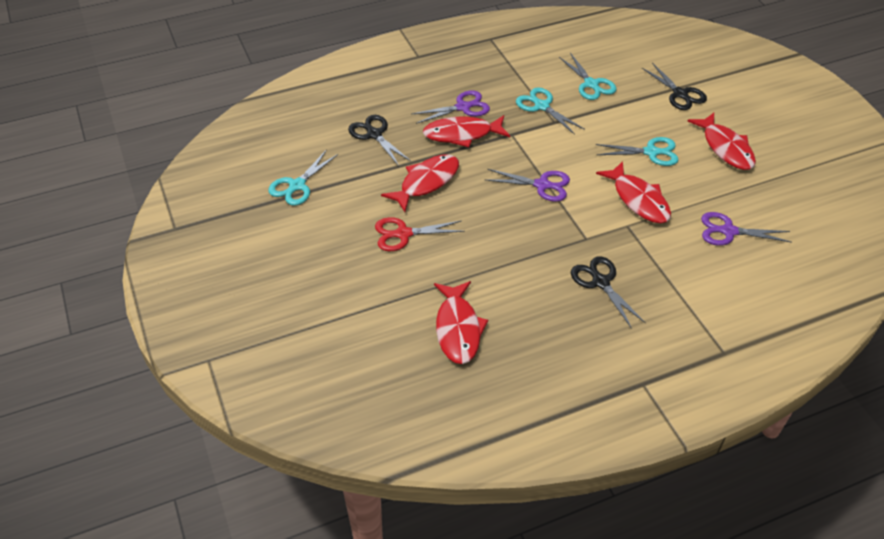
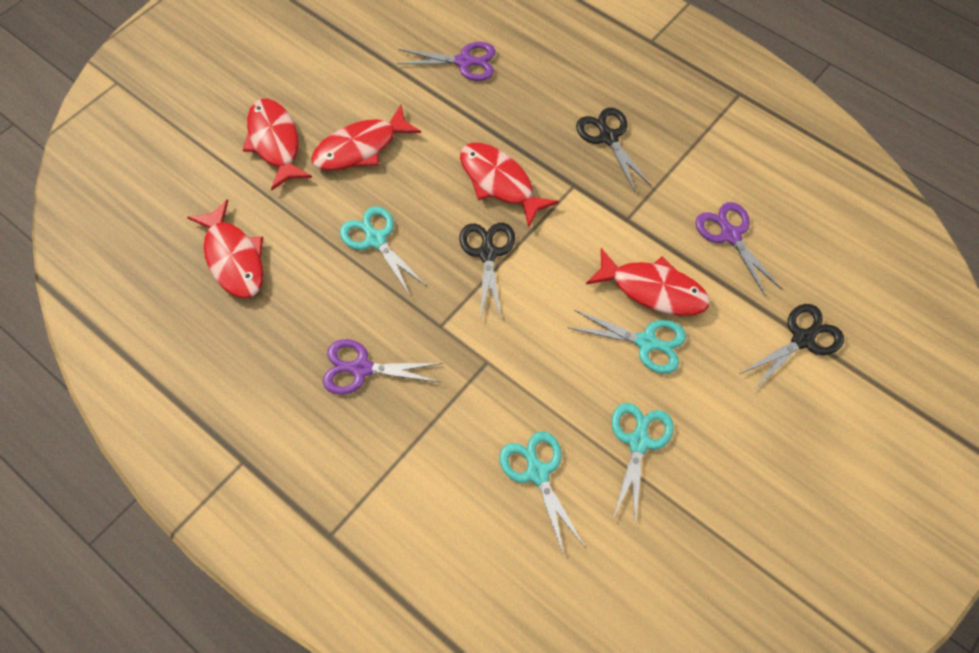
red scissors: [375,217,465,251] = 1 -> none = 0

